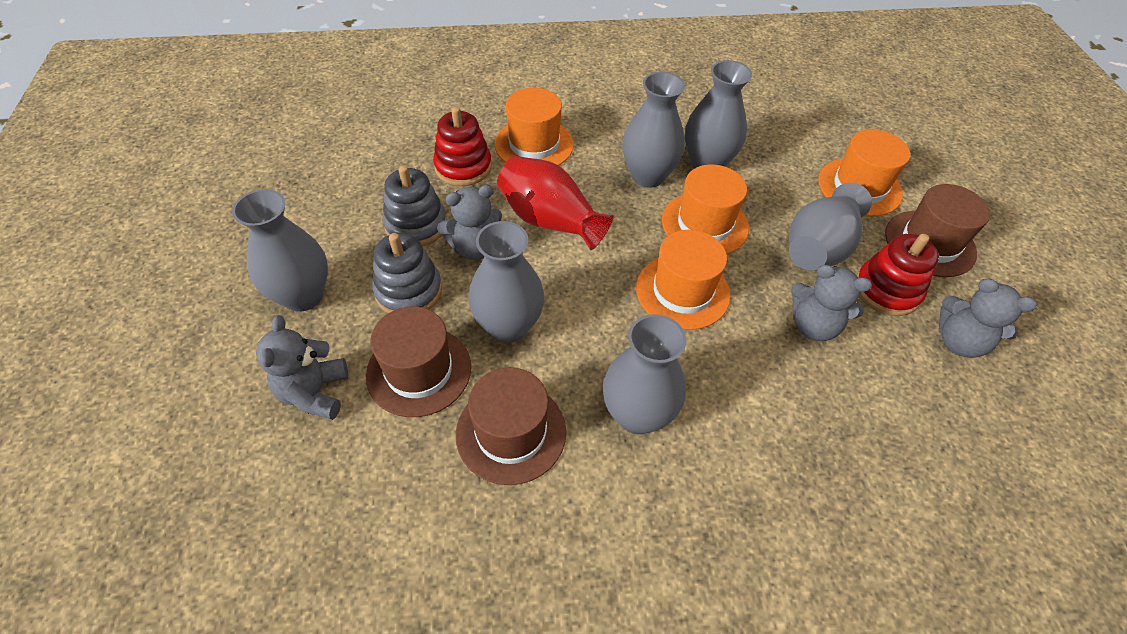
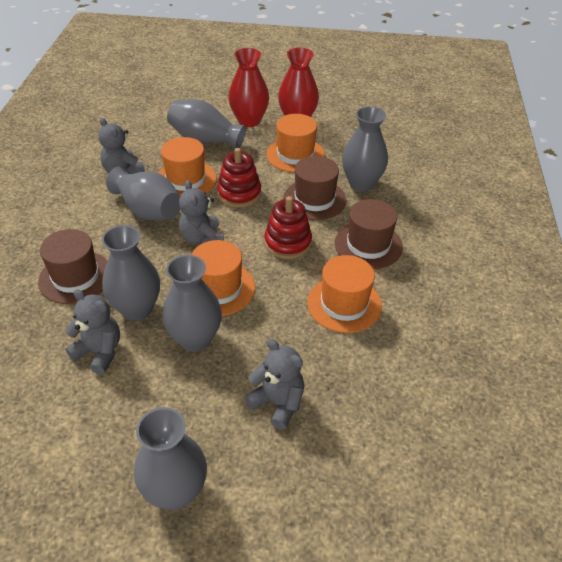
grey stacking toy: [372,233,442,313] [383,165,447,247] = 2 -> none = 0
red vase: [497,156,614,250] = 1 -> [228,48,269,127] [278,48,319,117] = 2

